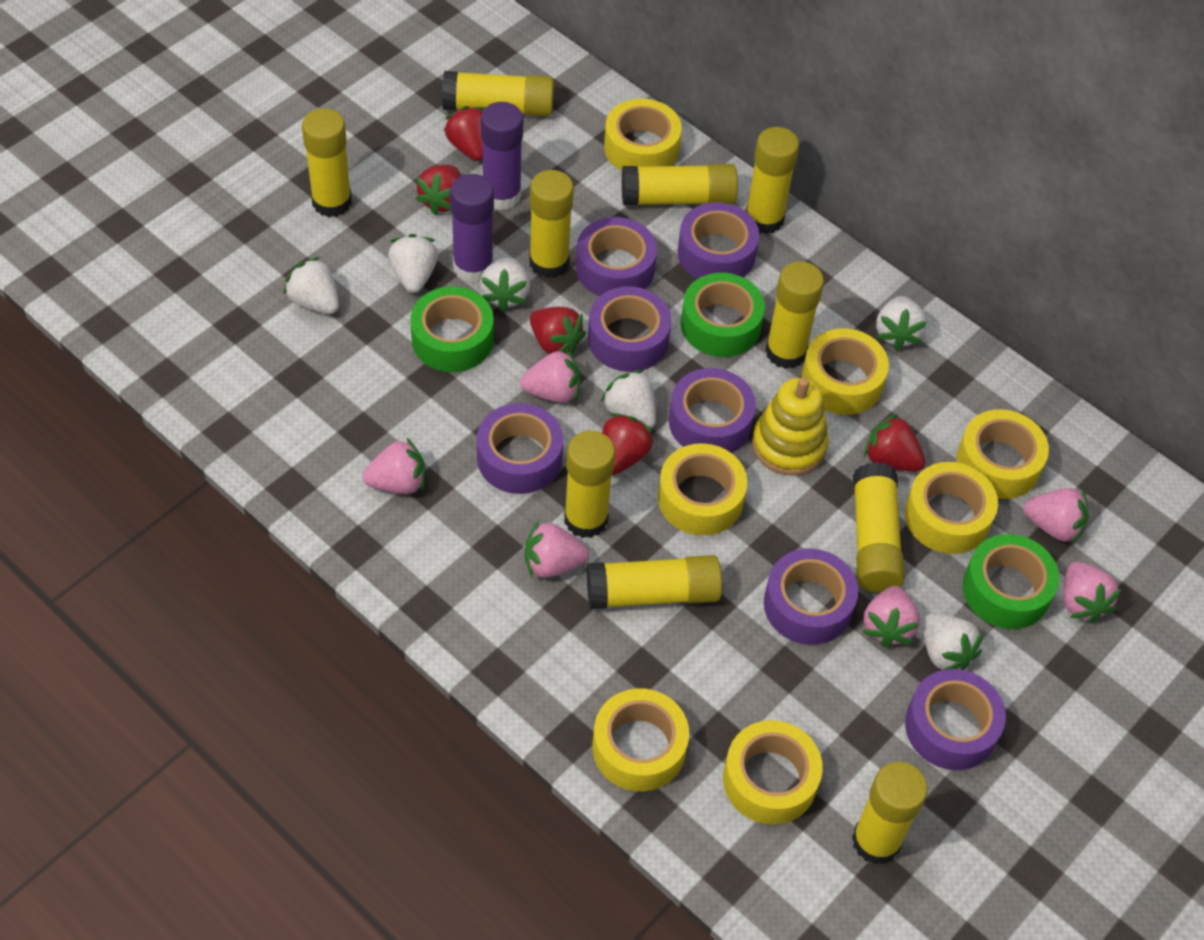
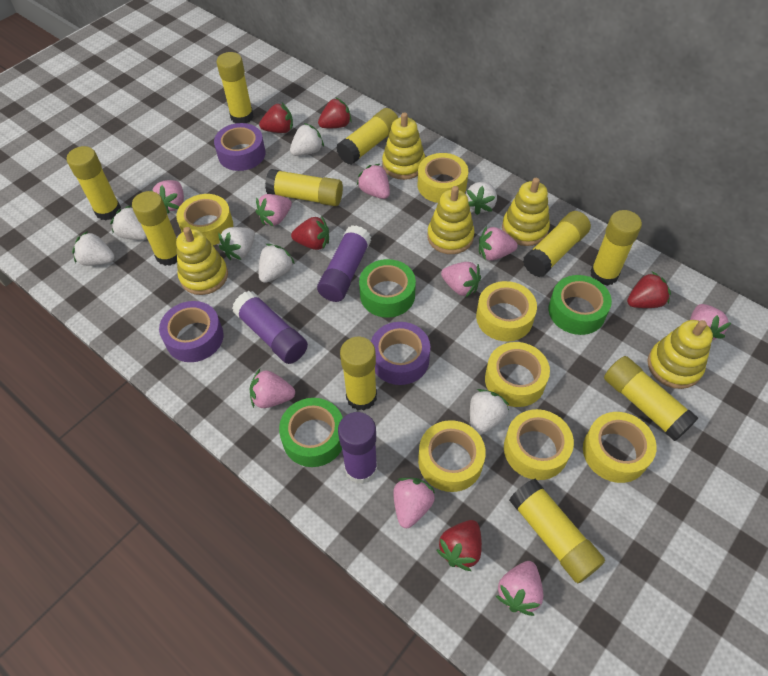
pink strawberry: [362,437,425,494] [520,349,581,403] [525,521,589,578] [863,586,920,648] [1024,488,1089,544] [1064,562,1122,623] = 6 -> [150,180,184,214] [250,369,295,408] [256,194,292,226] [356,164,390,199] [393,478,435,528] [441,262,481,297] [479,226,518,261] [496,561,543,616] [690,304,731,340] = 9
purple glue stick: [450,174,494,282] [481,102,523,210] = 2 -> [232,291,308,364] [317,225,371,302] [338,412,378,484] = 3
purple tape: [477,403,563,494] [576,217,657,296] [588,286,672,372] [669,368,756,453] [677,202,759,279] [764,548,858,645] [905,669,1006,770] = 7 -> [159,301,224,362] [214,123,266,171] [371,322,430,385] = 3
white strawberry: [283,257,339,314] [388,234,438,293] [480,257,530,311] [601,370,656,429] [876,296,927,351] [922,614,983,670] = 6 -> [72,231,115,266] [110,205,147,240] [218,227,255,260] [259,244,295,283] [290,123,324,156] [466,182,497,215] [470,389,509,435] = 7
yellow stacking toy: [752,377,829,475] = 1 -> [176,227,228,295] [382,112,425,180] [427,186,475,254] [502,178,550,246] [647,320,713,389] = 5

